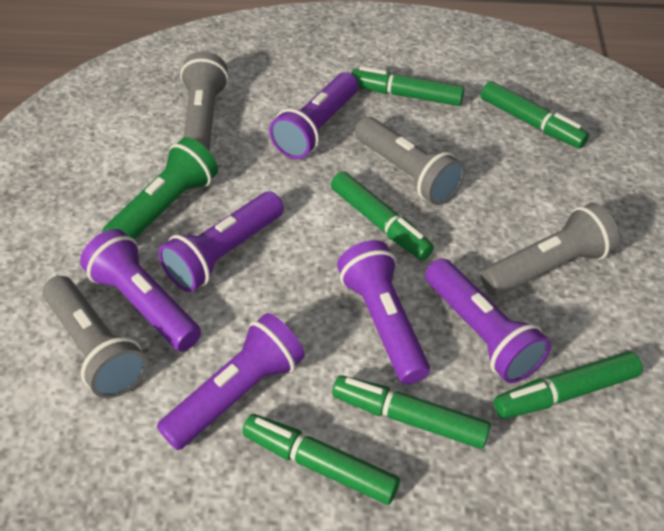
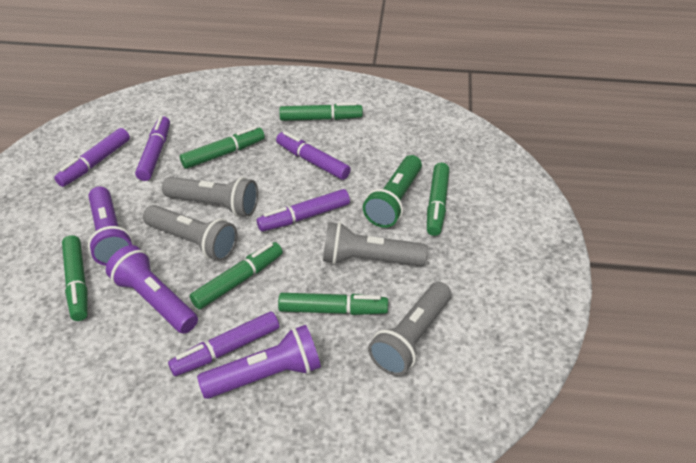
purple flashlight: [80,229,201,351] [157,313,305,450] [158,192,284,292] [269,72,358,159] [337,240,430,384] [425,258,551,383] = 6 -> [88,186,133,266] [106,245,198,334] [197,325,321,399] = 3
purple marker: none = 0 -> [54,128,130,187] [135,116,170,181] [168,311,279,376] [257,189,350,232] [276,131,351,180] = 5

